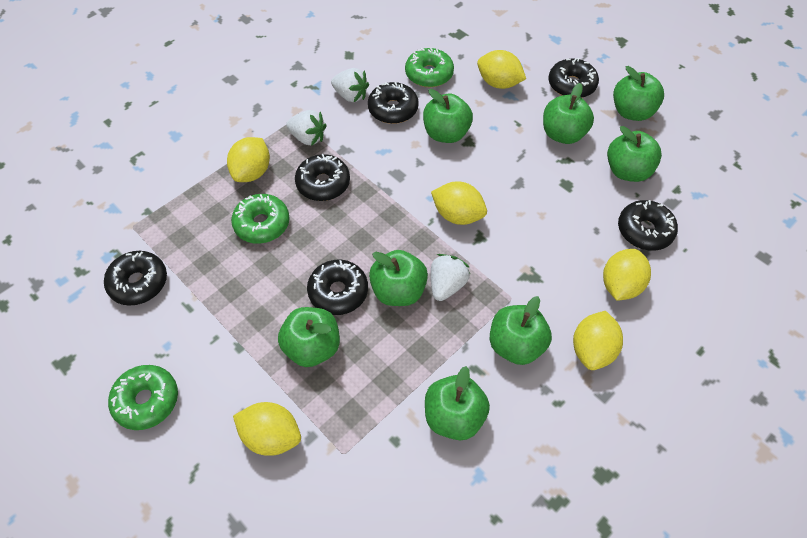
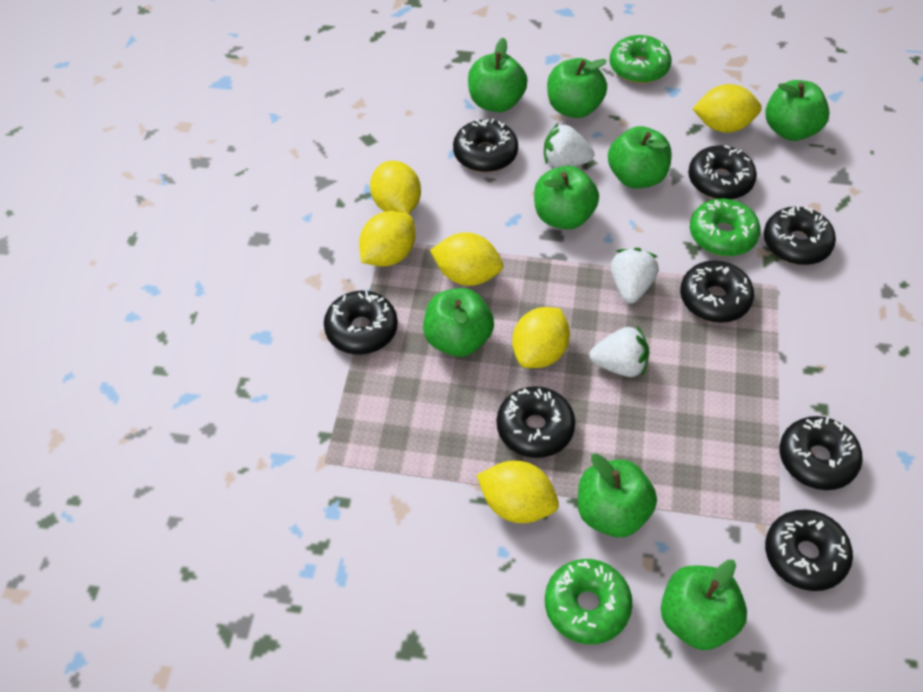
black donut: [104,251,167,306] [295,154,350,201] [307,260,368,315] [368,82,419,124] [548,58,599,98] [618,200,678,251] = 6 -> [324,291,398,355] [453,119,518,172] [497,386,575,458] [680,260,754,323] [688,145,757,199] [764,205,836,265] [765,509,853,591] [779,416,863,490] = 8

